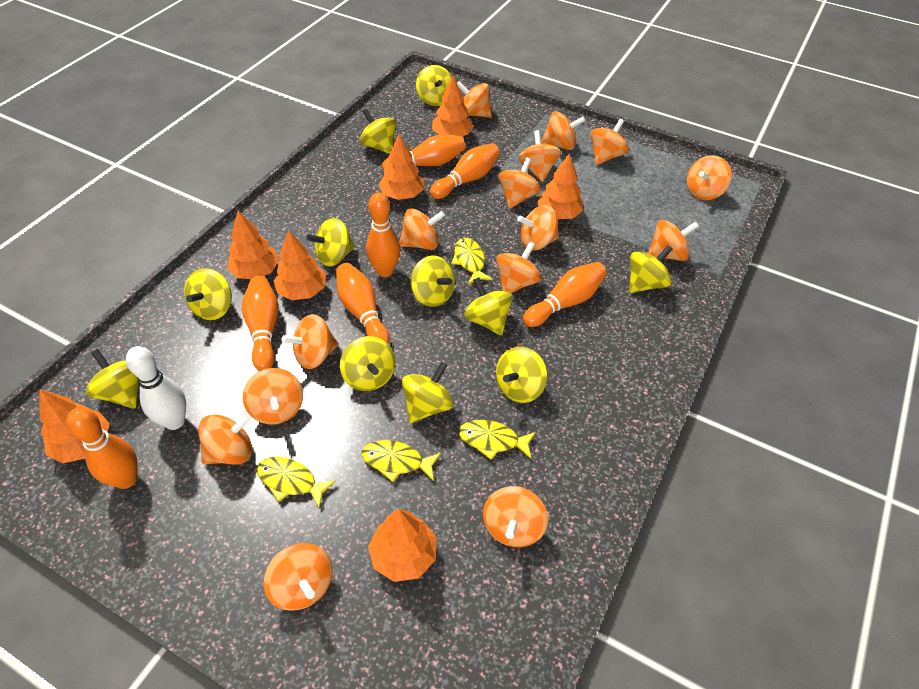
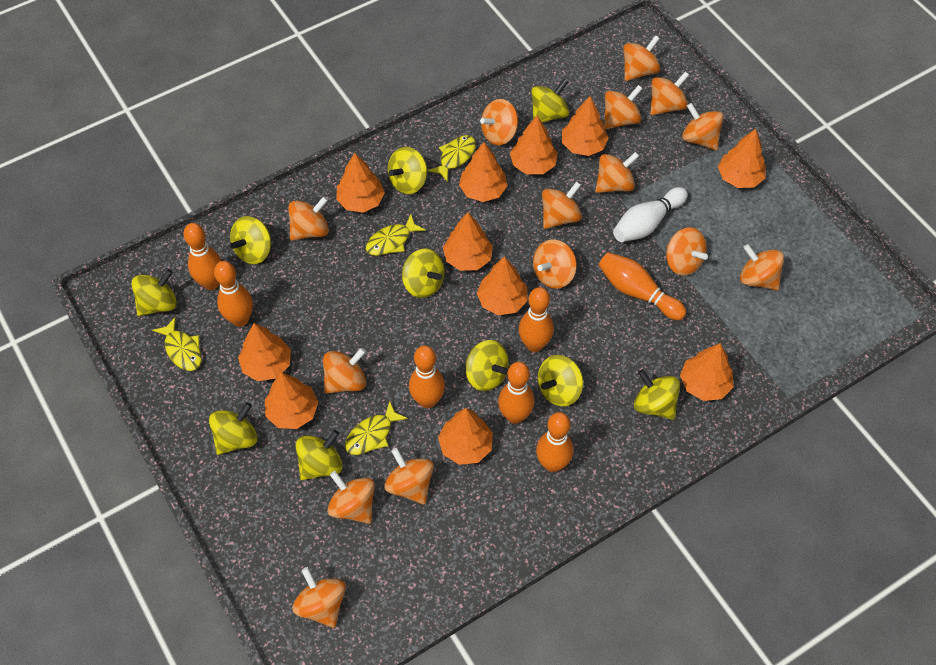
orange tree: [39,389,110,463] [227,211,279,279] [274,230,326,300] [368,509,437,582] [378,134,424,200] [432,76,474,136] [537,153,583,219] = 7 -> [238,323,291,381] [265,372,318,429] [336,153,385,213] [438,408,493,465] [443,212,493,271] [459,142,508,202] [477,256,528,315] [510,116,558,174] [562,96,608,156] [680,343,733,401] [718,129,766,188] = 11
yellow spinning top: [86,349,139,408] [184,268,232,320] [307,218,355,267] [340,336,395,391] [360,109,396,154] [402,362,453,423] [411,256,455,307] [416,65,452,106] [464,277,513,336] [496,347,547,403] [629,245,673,293] = 11 -> [131,269,177,316] [209,402,258,455] [230,216,271,264] [296,430,343,480] [388,147,427,194] [402,248,445,298] [465,340,509,391] [531,79,569,123] [538,355,583,406] [634,369,680,420] = 10

